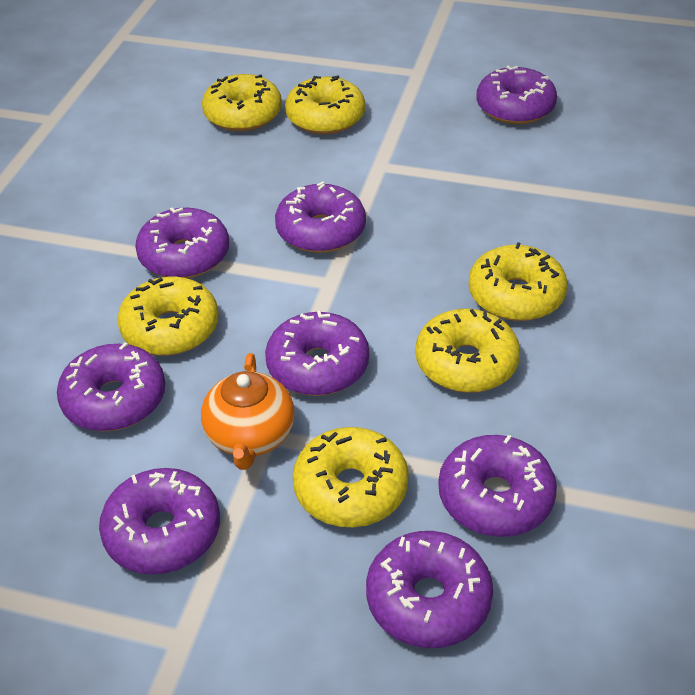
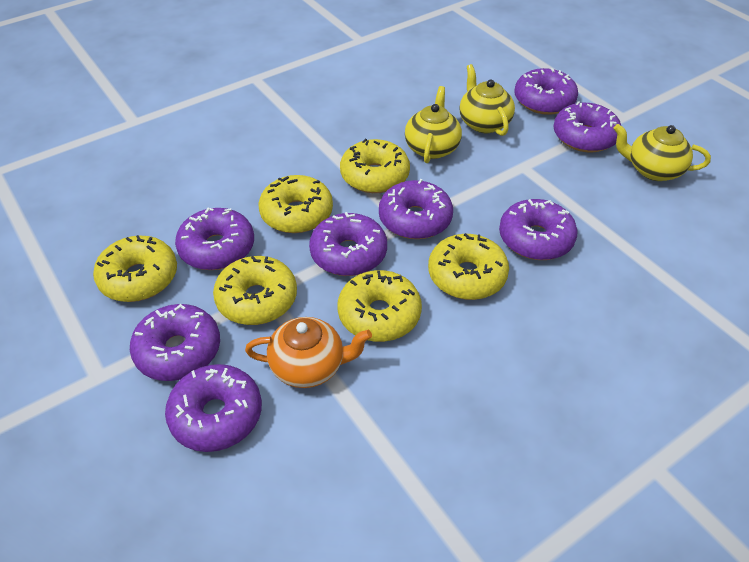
yellow teapot: none = 0 -> [405,86,462,163] [459,64,515,136] [613,124,711,181] = 3

